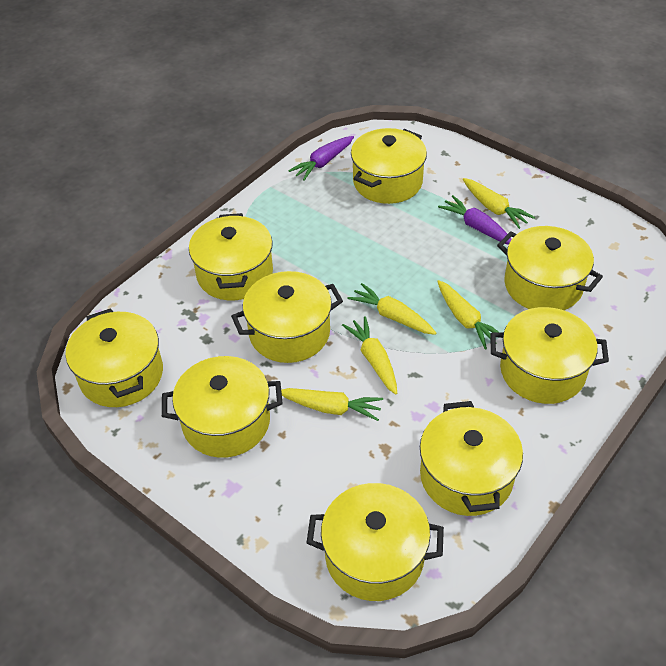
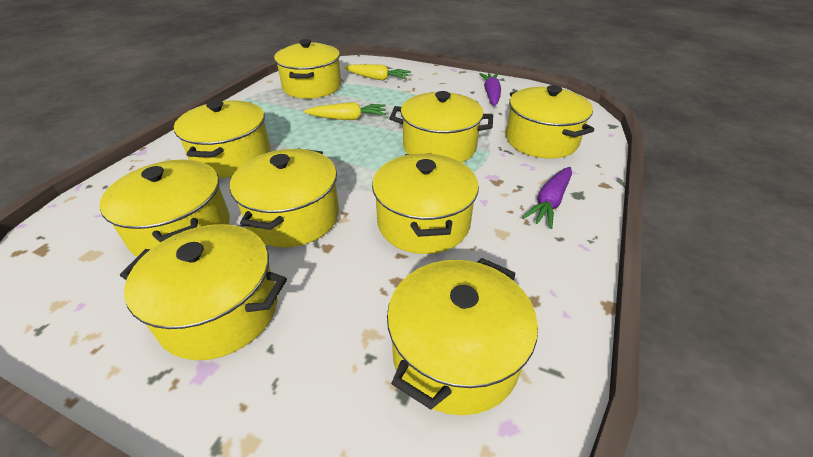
yellow carrot: [281,388,383,421] [342,316,397,395] [348,283,436,335] [437,280,498,349] [463,178,535,229] = 5 -> [304,102,386,120] [344,64,411,81] = 2

